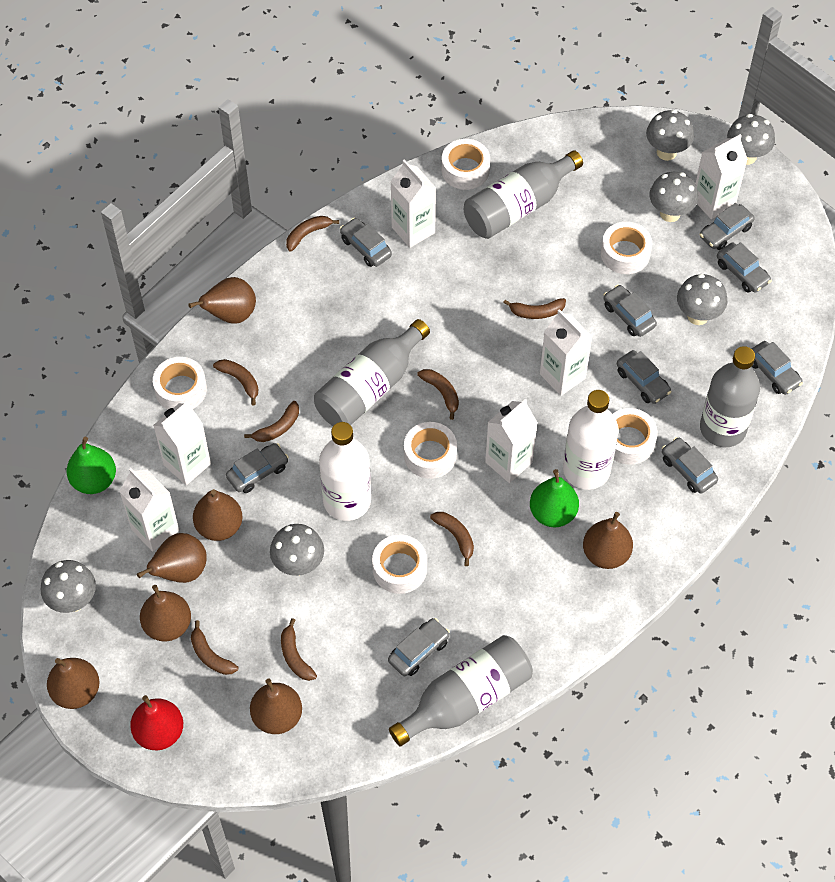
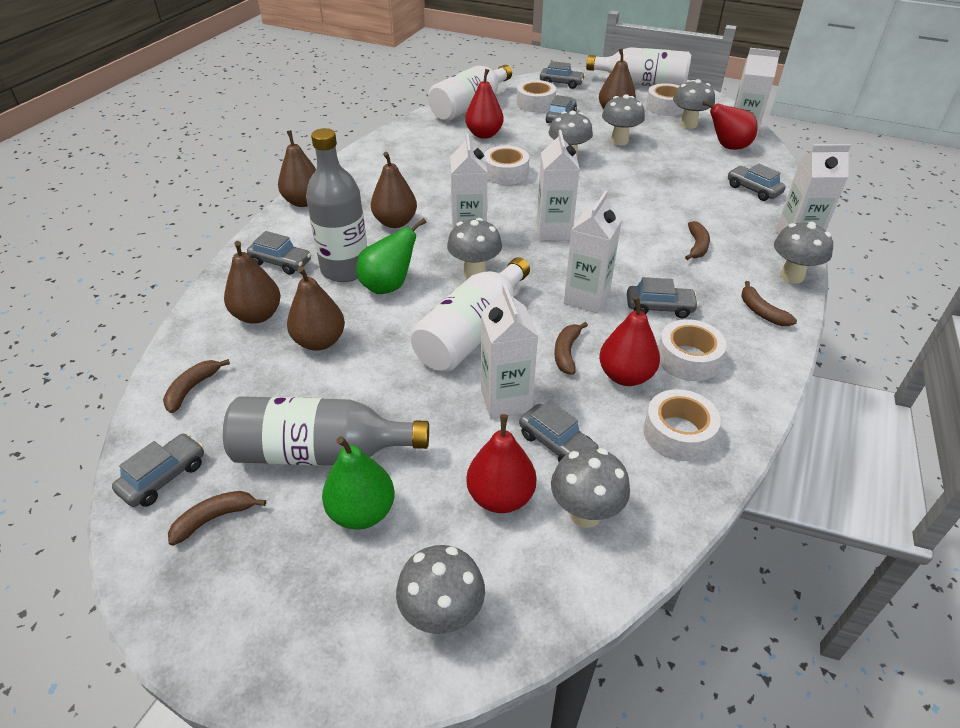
brown banana: [191,620,238,675] [213,359,258,405] [244,401,299,442] [281,618,317,681] [286,216,339,252] [417,369,459,420] [430,512,474,566] [503,298,566,319] = 8 -> [163,359,230,413] [168,491,266,546] [554,322,588,375] [685,221,710,260] [741,281,797,326] = 5
brown pear: [47,658,99,709] [137,533,207,583] [140,585,191,641] [188,277,256,324] [193,489,242,541] [250,679,302,734] [583,512,633,569] = 7 -> [224,241,281,324] [278,130,316,207] [287,266,345,351] [371,152,417,228] [599,48,636,109] = 5
grey bottle: [314,319,430,426] [389,635,533,746] [464,150,583,239] [700,346,760,448] = 4 -> [223,396,429,465] [306,128,367,282] = 2
grey car: [226,443,289,493] [340,218,392,267] [388,618,450,676] [604,285,657,337] [617,350,671,404] [662,437,718,494] [700,203,755,250] [717,242,772,293] [751,341,803,395] = 9 -> [112,433,204,507] [247,231,311,275] [519,401,599,462] [540,61,585,89] [546,95,577,123] [627,277,699,318] [728,164,786,201] = 7
grey mushroom: [41,560,96,613] [270,524,324,576] [646,110,694,161] [649,172,698,222] [677,274,727,325] [727,114,775,165] = 6 -> [396,545,485,634] [447,218,502,278] [549,110,593,159] [551,447,630,528] [602,94,645,145] [673,79,715,129] [774,222,833,283] = 7
red pear: [130,695,183,750] = 1 -> [465,69,504,139] [466,414,537,513] [599,296,660,386] [702,101,758,150] = 4
white bottle: [319,422,371,521] [563,390,619,490] = 2 -> [410,257,530,372] [428,65,512,121] [586,47,691,86] = 3
white tape: [153,357,207,410] [372,535,427,594] [404,422,457,479] [442,139,490,190] [601,222,652,274] [613,408,658,465] = 6 -> [484,145,529,185] [516,80,556,112] [643,389,721,461] [646,83,684,116] [658,319,726,381] = 5

